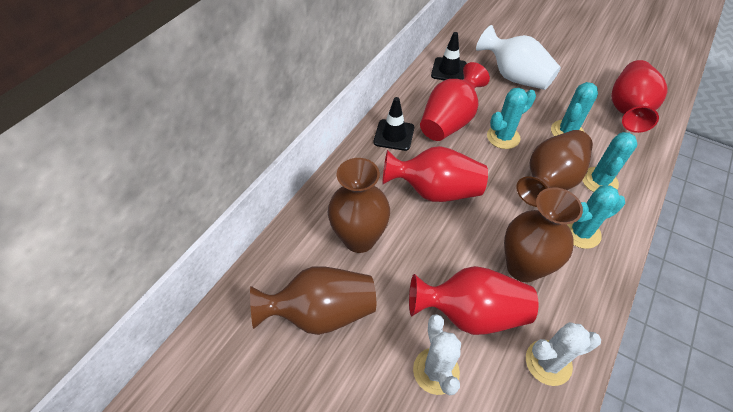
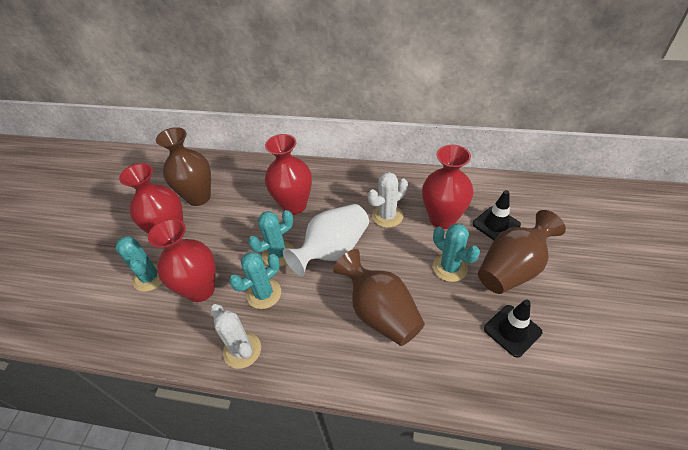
brown vase: [250,266,376,335] [328,158,390,253] [504,187,583,282] [516,130,593,207] = 4 -> [156,127,211,206] [333,249,425,346] [478,210,566,294] = 3

